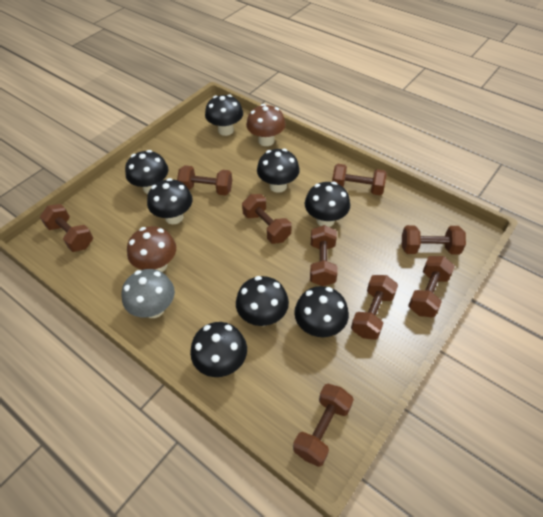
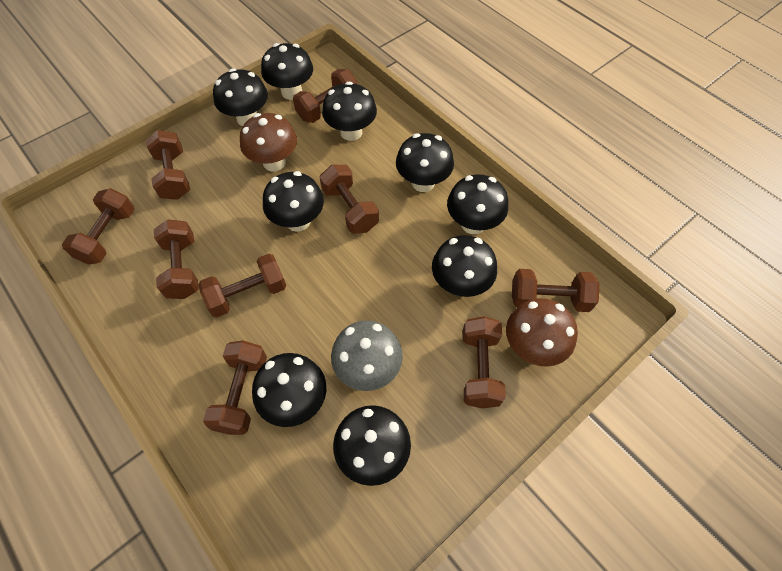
black mushroom: [125,150,169,194] [147,178,193,224] [190,322,247,377] [205,95,243,136] [236,276,289,326] [257,149,300,193] [294,286,349,337] [305,182,350,227] = 8 -> [213,68,268,126] [252,353,326,427] [261,43,313,100] [263,171,324,232] [322,81,377,141] [333,405,411,486] [396,133,454,192] [432,235,497,297] [447,174,508,234] = 9

